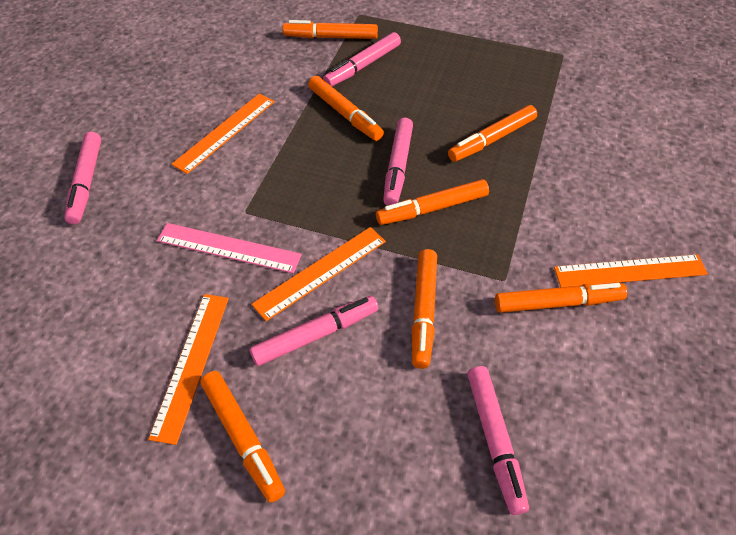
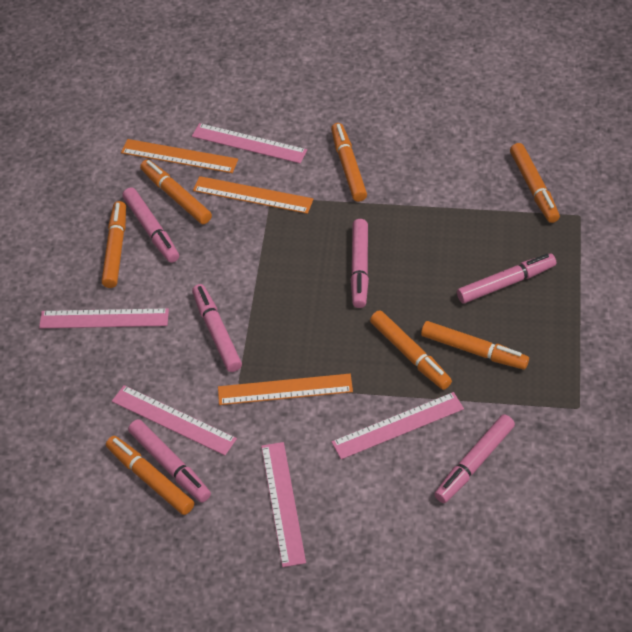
orange ruler: [148,294,229,445] [171,93,275,174] [252,227,386,321] [554,254,708,287] = 4 -> [121,139,238,173] [193,176,313,214] [218,374,353,405] = 3
pink marker: [64,132,101,225] [250,296,378,366] [323,32,401,86] [383,118,413,206] [467,366,529,515] = 5 -> [122,187,179,263] [128,419,211,503] [192,284,242,372] [351,219,369,308] [434,414,515,503] [457,253,556,304] = 6
pink ruler: [157,223,302,274] = 1 -> [39,308,169,328] [112,385,237,455] [192,123,307,164] [261,442,306,567] [331,392,464,459] = 5

